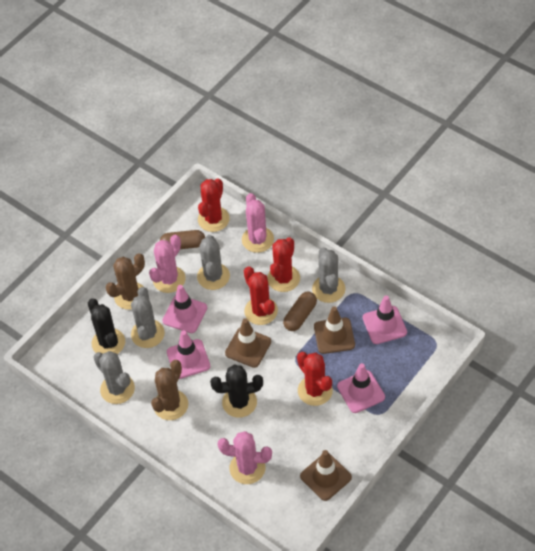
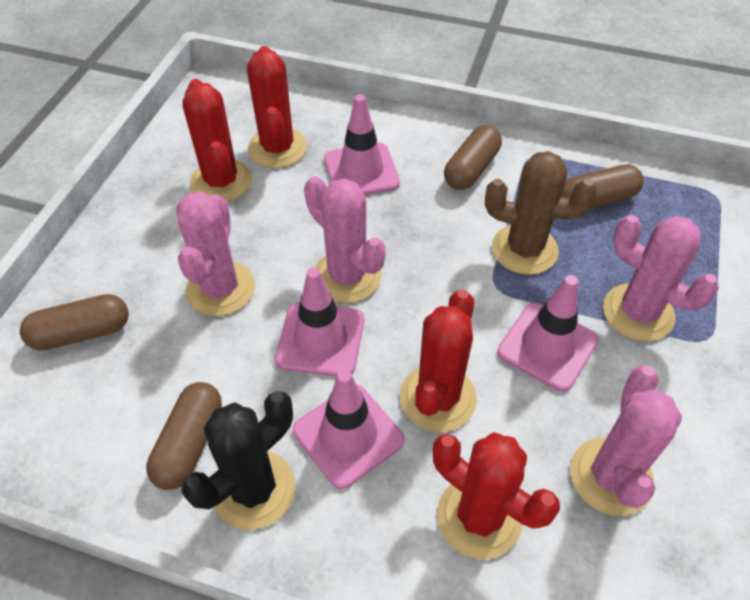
black cactus: [88,298,125,354] [210,364,263,418] = 2 -> [182,391,295,530] = 1
brown cactus: [106,253,145,310] [151,360,188,420] = 2 -> [485,151,597,275] = 1
brown capsule: [160,230,205,249] [283,292,317,331] = 2 -> [20,294,129,351] [146,382,222,490] [444,125,502,190] [561,164,644,209] = 4
brown traffic cone: [225,318,271,368] [300,450,352,501] [314,306,355,354] = 3 -> none = 0
grey cactus: [93,351,135,404] [131,287,165,348] [197,235,230,290] [312,247,345,303] = 4 -> none = 0
pink cactus: [149,235,186,293] [218,431,272,484] [242,193,274,253] = 3 -> [176,191,255,316] [304,176,386,303] [570,366,682,516] [603,215,719,342] = 4

